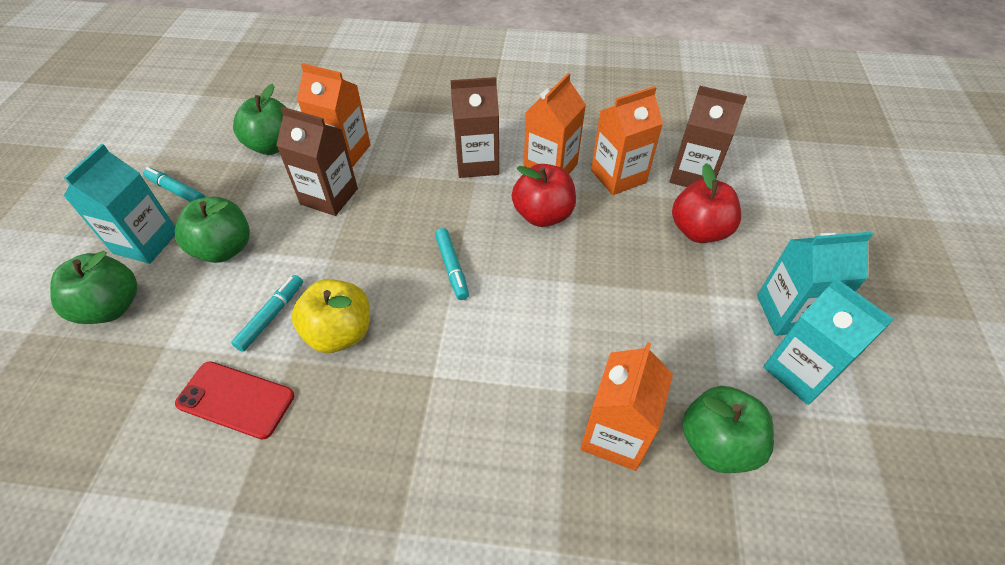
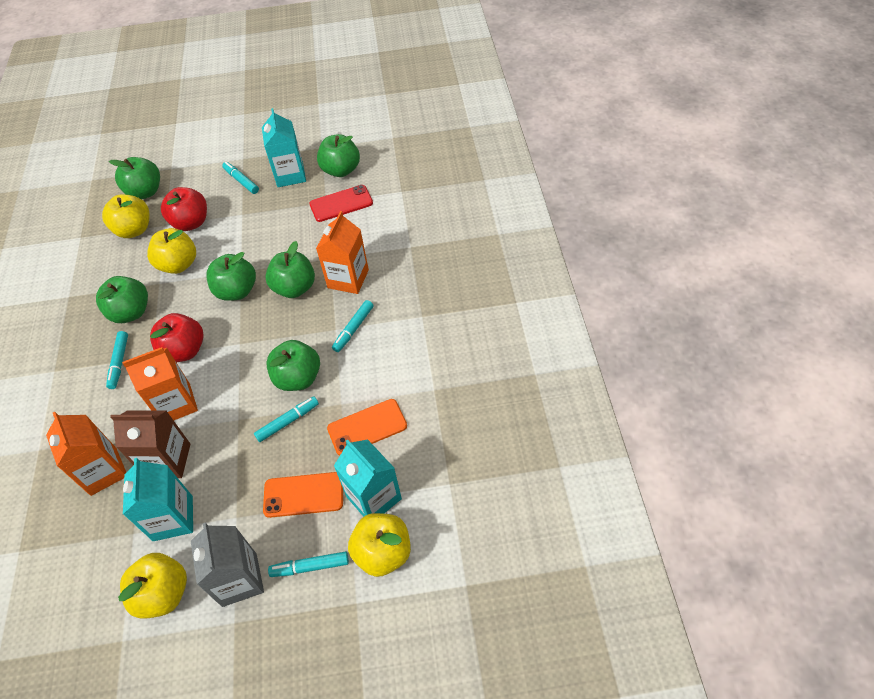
brown carton: [276,107,358,216] [451,77,499,178] [669,86,747,187] = 3 -> [110,410,191,478] = 1
green apple: [50,250,137,324] [175,197,250,263] [233,84,287,155] [682,386,774,473] = 4 -> [96,276,148,323] [109,157,160,199] [206,252,256,301] [265,241,315,298] [266,340,320,391] [317,134,360,177] = 6
grey carton: none = 0 -> [191,523,264,607] = 1
orange carton: [297,63,371,168] [524,73,586,174] [580,342,673,471] [591,86,663,195] = 4 -> [46,412,126,496] [122,347,198,420] [316,211,369,294] = 3
orange phone: none = 0 -> [263,472,343,518] [327,399,407,456] = 2
turquoise marker: [143,167,205,202] [231,275,303,352] [435,228,469,300] = 3 -> [106,331,128,389] [222,162,259,194] [254,397,319,442] [268,551,349,577] [332,300,374,352] = 5
yellow apple: [292,279,370,353] = 1 -> [102,194,150,238] [118,553,187,618] [147,228,196,274] [348,513,411,577] = 4

